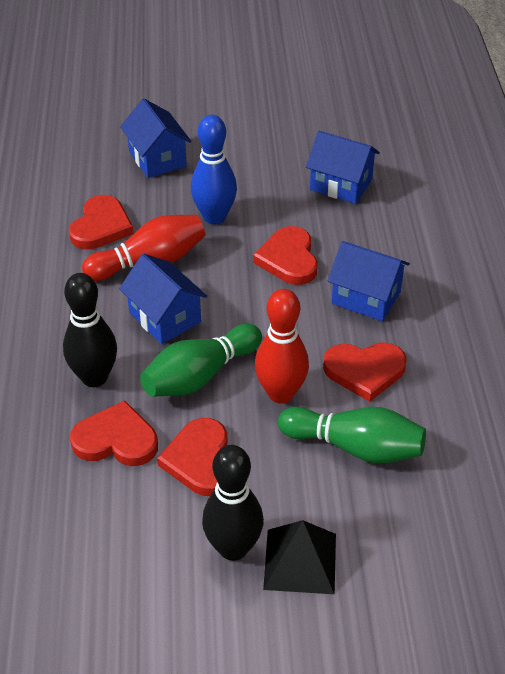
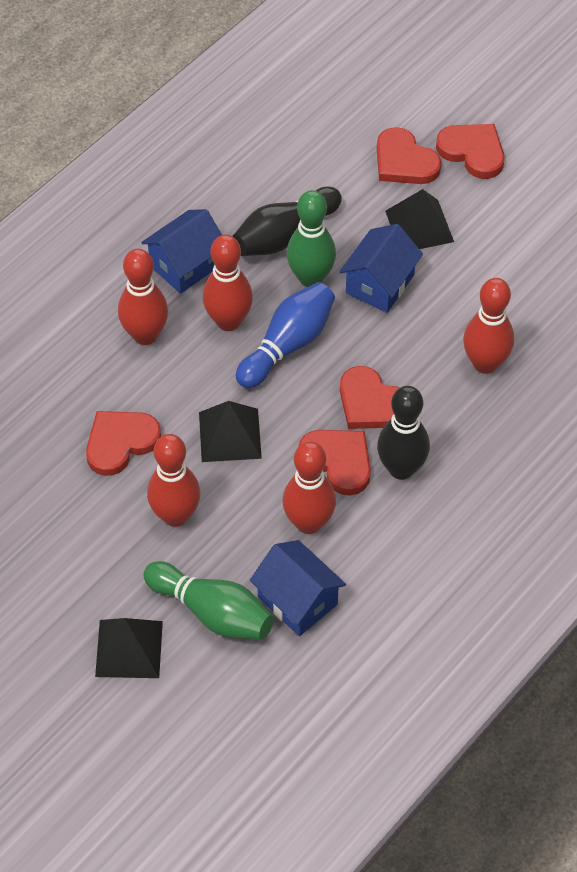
black pyramid: [263,520,336,594] = 1 -> [95,618,163,678] [199,401,262,462] [385,189,454,249] = 3
blue house: [119,254,207,344] [120,99,192,178] [306,131,380,204] [328,241,410,321] = 4 -> [141,209,222,294] [250,540,346,636] [339,224,423,313] = 3
red bowling pin: [82,215,205,281] [255,289,309,403] = 2 -> [118,249,168,345] [147,434,200,527] [203,234,253,331] [282,441,336,534] [463,278,514,374] = 5

